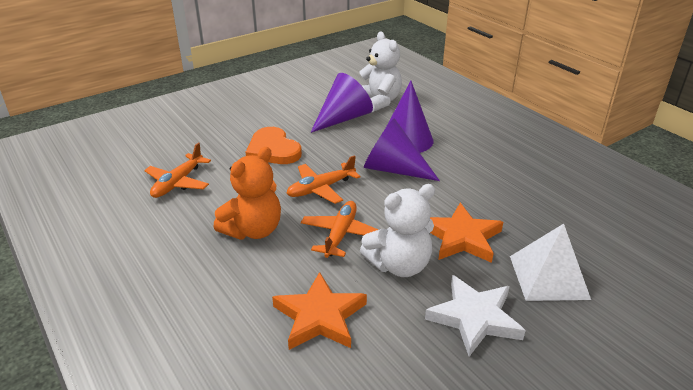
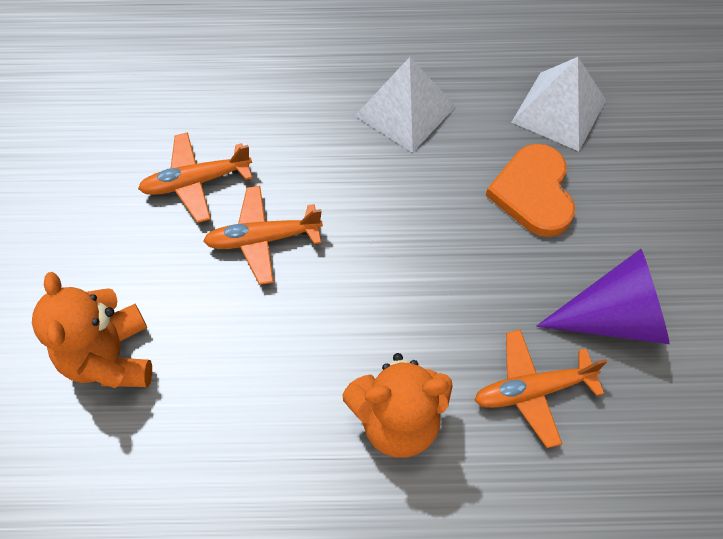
orange star: [272,272,367,350] [430,203,503,263] = 2 -> none = 0
orange teddy bear: [214,147,281,240] = 1 -> [32,272,152,388] [342,353,452,458] = 2
purple cone: [311,73,373,133] [364,118,440,181] [385,81,433,153] = 3 -> [536,249,670,344] = 1
white pyramid: [510,224,591,301] = 1 -> [355,57,456,153] [512,57,606,151] = 2
white star: [425,275,526,356] = 1 -> none = 0
white teddy bear: [359,31,402,113] [360,184,435,277] = 2 -> none = 0

